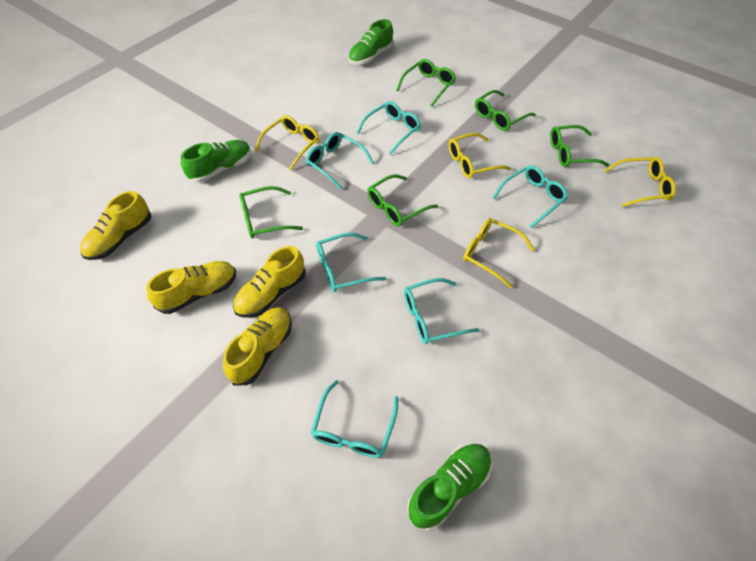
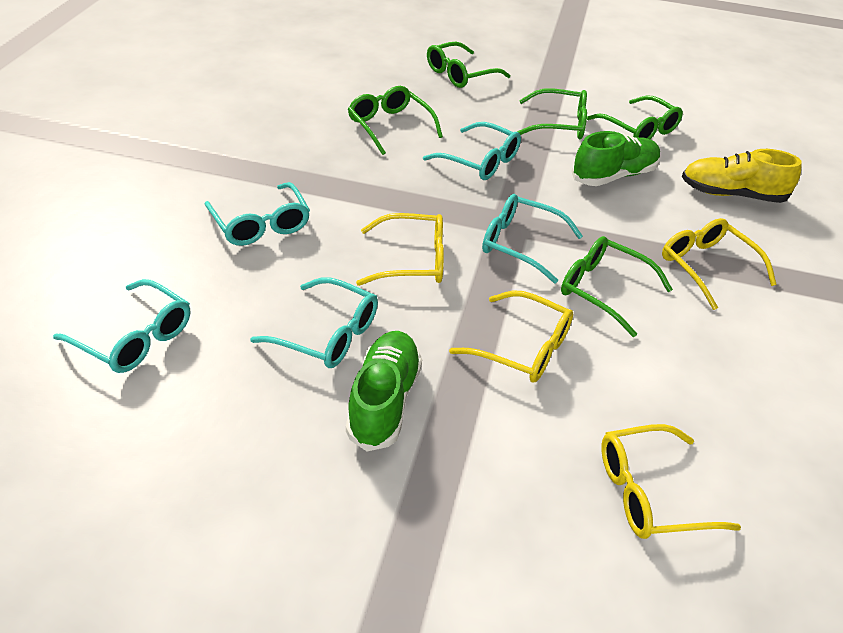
green shoe: [181,140,251,183] [349,19,394,65] [407,443,492,532] = 3 -> [346,331,422,451] [571,131,661,186] = 2
turquoise glasses: [306,132,374,190] [311,380,398,458] [316,233,386,292] [357,101,421,155] [404,278,479,344] [492,165,568,228] = 6 -> [53,279,190,373] [205,182,310,246] [250,277,378,368] [423,122,521,180] [482,194,583,284] = 5
yellow shoe: [80,191,151,260] [146,261,236,314] [223,307,292,386] [233,246,306,318] = 4 -> [682,149,802,203] = 1

